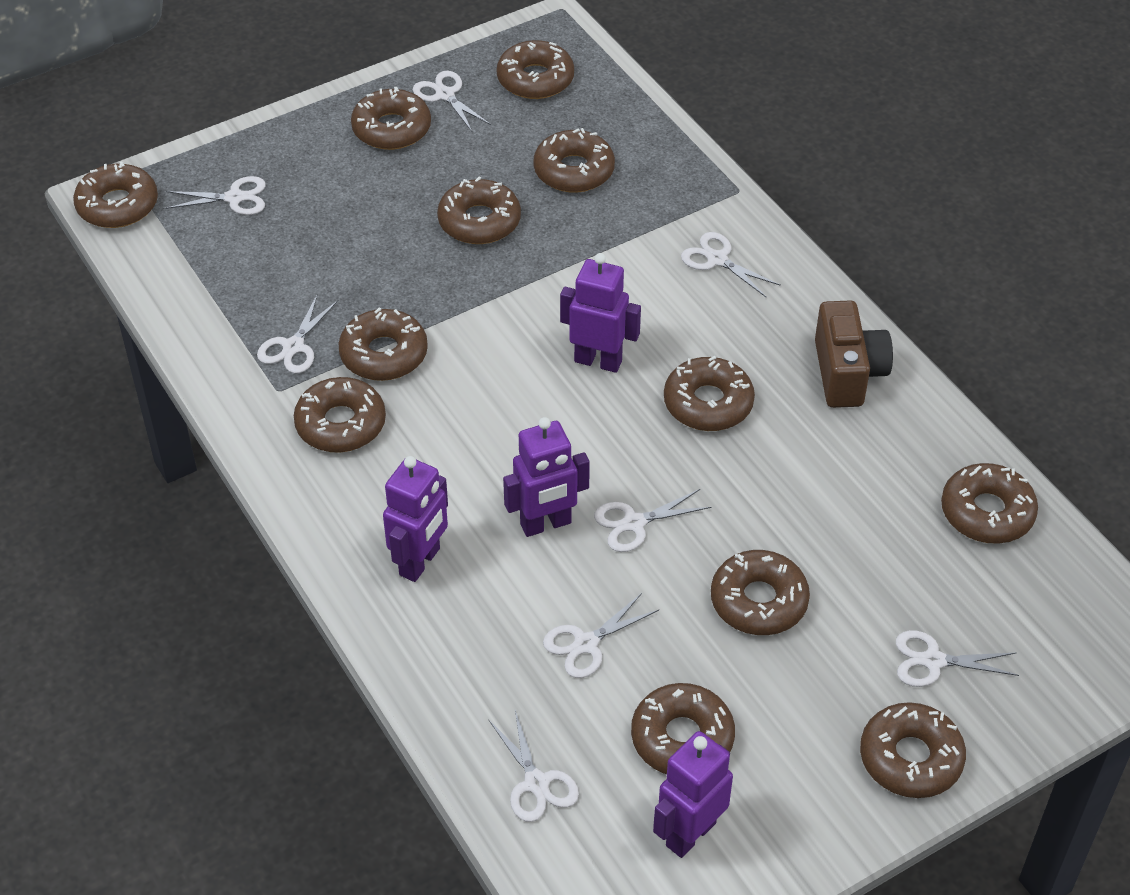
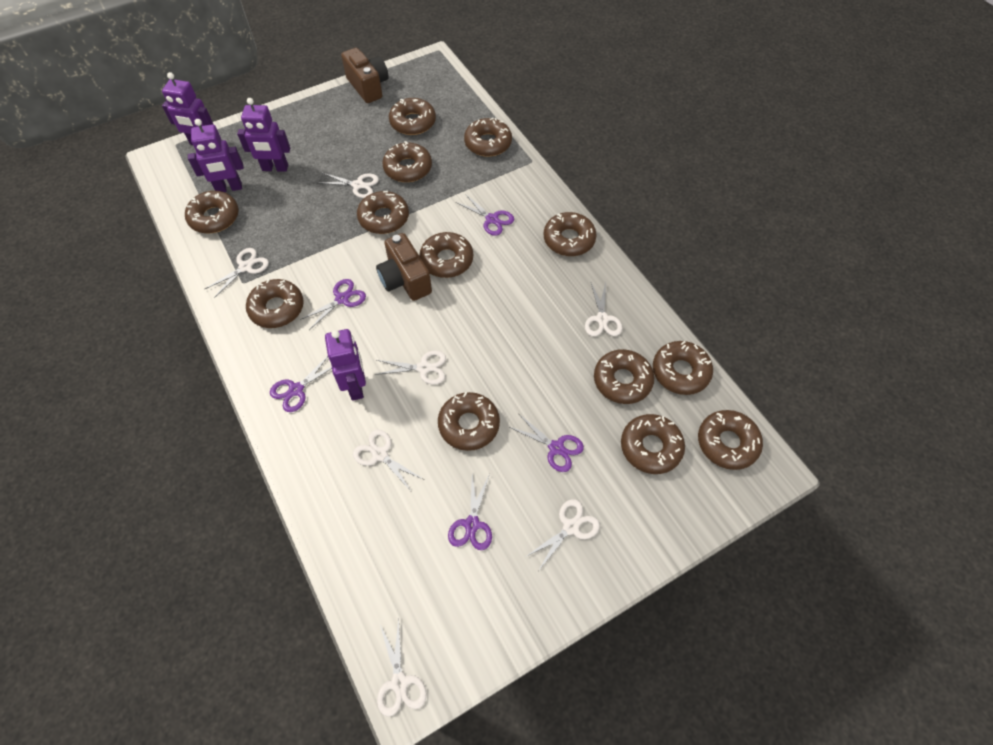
brown camera: [815,300,893,408] = 1 -> [341,48,389,103] [376,233,432,301] = 2
brown donut: [73,161,158,228] [294,377,386,453] [338,307,428,381] [351,87,431,150] [437,177,521,244] [497,40,574,99] [533,128,615,193] [631,683,735,774] [664,356,755,431] [711,550,810,635] [860,702,966,798] [941,463,1038,544] = 12 -> [185,191,239,233] [246,279,304,328] [357,191,409,234] [382,141,432,182] [389,98,436,135] [419,232,473,278] [438,392,500,451] [464,118,512,157] [544,212,597,256] [594,349,654,404] [621,414,685,474] [653,341,713,395] [698,410,763,470] = 13
purple scissors: none = 0 -> [270,356,332,412] [300,279,366,330] [448,475,492,550] [456,194,514,236] [510,414,584,472] = 5
white scissors: [165,176,266,215] [257,294,339,373] [413,71,491,131] [488,710,579,822] [543,593,659,678] [594,489,711,552] [681,232,781,297] [896,630,1019,687] = 8 -> [205,248,269,298] [320,172,379,198] [353,430,423,491] [374,351,446,384] [377,619,427,717] [525,499,600,570] [585,282,622,336] = 7

